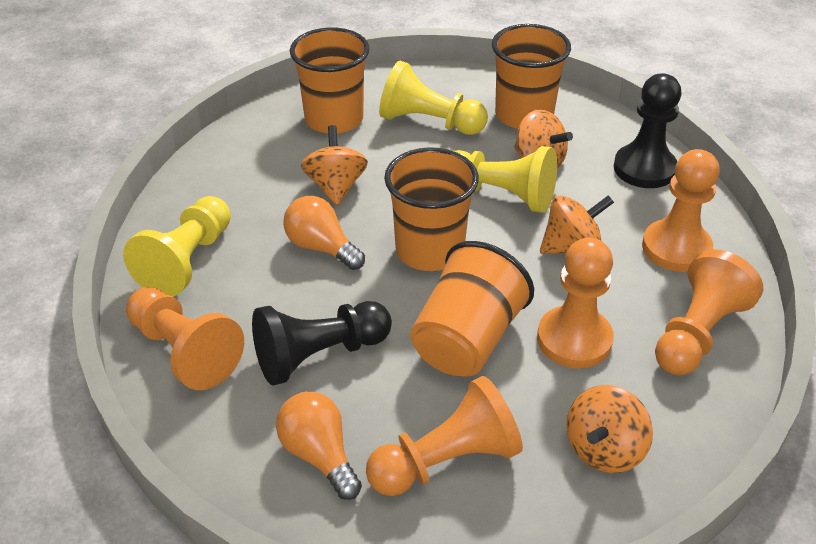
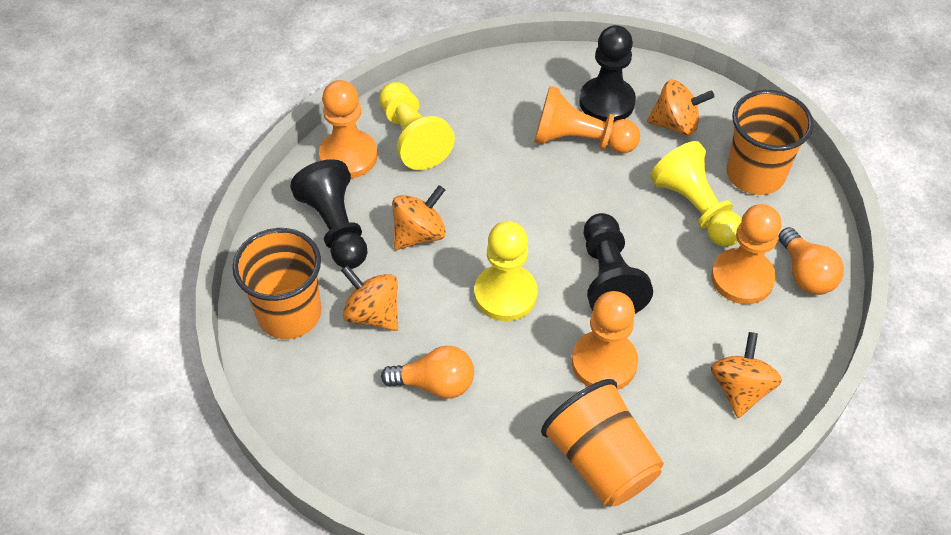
black pawn: [252,301,392,386] [614,74,681,188] = 2 -> [290,159,368,269] [579,25,636,122] [584,213,653,314] = 3
orange cup: [290,27,370,134] [384,147,479,271] [410,241,534,377] [492,24,571,129] = 4 -> [232,228,321,339] [541,379,664,507] [726,90,814,195] = 3
orange pawn: [126,287,244,390] [366,376,523,496] [537,238,614,368] [642,149,720,272] [655,249,763,375] = 5 -> [319,80,377,179] [534,86,640,153] [572,291,638,390] [711,204,781,304] = 4

